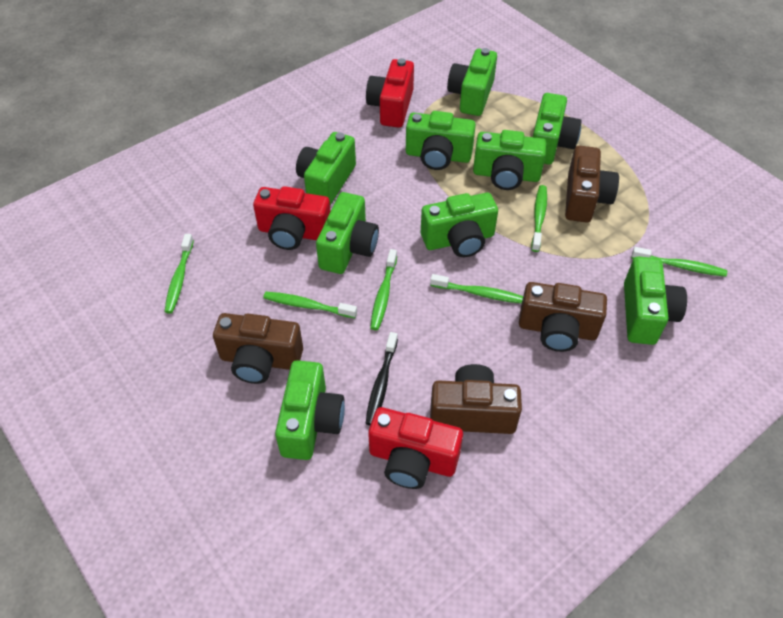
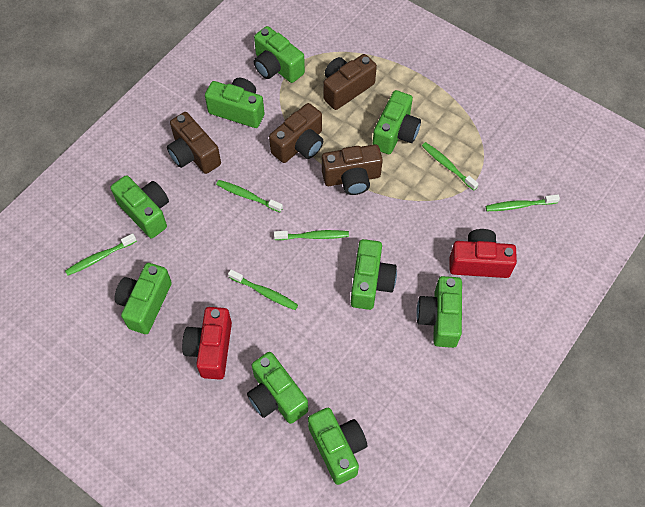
black toothbrush: [366,332,398,425] = 1 -> none = 0
red camera: [253,186,331,250] [366,58,414,128] [368,407,463,489] = 3 -> [182,307,232,380] [450,229,517,278] = 2

